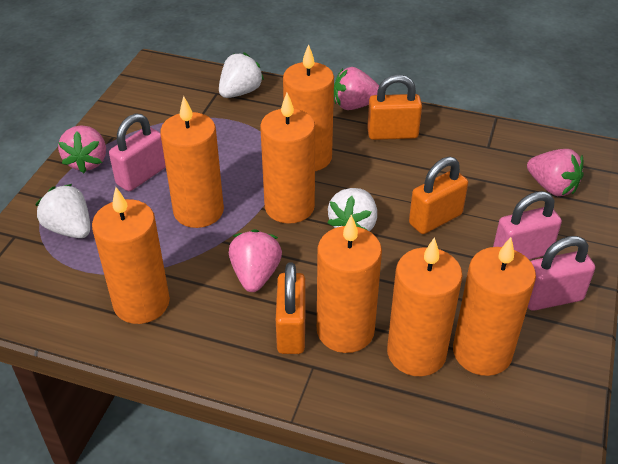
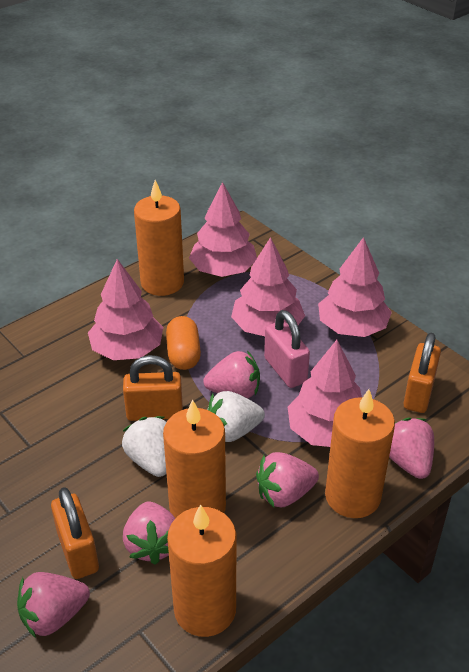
orange candle: [92,187,170,324] [160,96,224,228] [260,93,315,224] [283,44,334,171] [317,214,382,353] [387,237,463,376] [453,237,536,376] = 7 -> [134,180,184,296] [163,400,226,518] [167,504,236,637] [325,389,395,518] = 4
orange capsule: none = 0 -> [166,316,201,370] = 1
pink padlock: [109,113,166,191] [493,191,562,260] [528,236,595,311] = 3 -> [264,310,310,388] = 1
pink strawberry: [58,125,106,173] [229,229,282,292] [334,67,379,110] [527,149,584,196] = 4 -> [17,572,90,638] [123,502,175,565] [203,351,260,399] [256,452,319,508] [389,418,434,479] = 5
pink tree: none = 0 -> [88,259,163,360] [189,182,257,277] [231,237,305,336] [288,340,362,447] [318,237,392,337] = 5
white strawberry: [35,184,90,238] [219,52,264,98] [328,188,377,232] = 3 -> [122,416,167,477] [207,391,265,442] = 2

